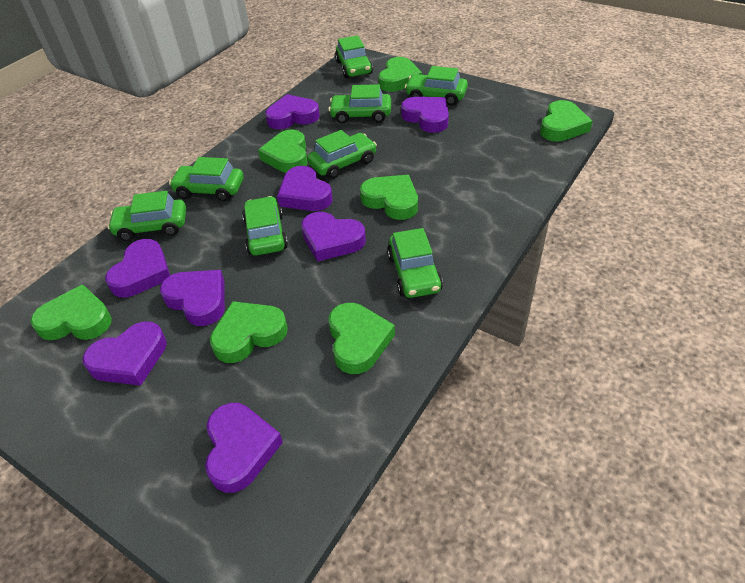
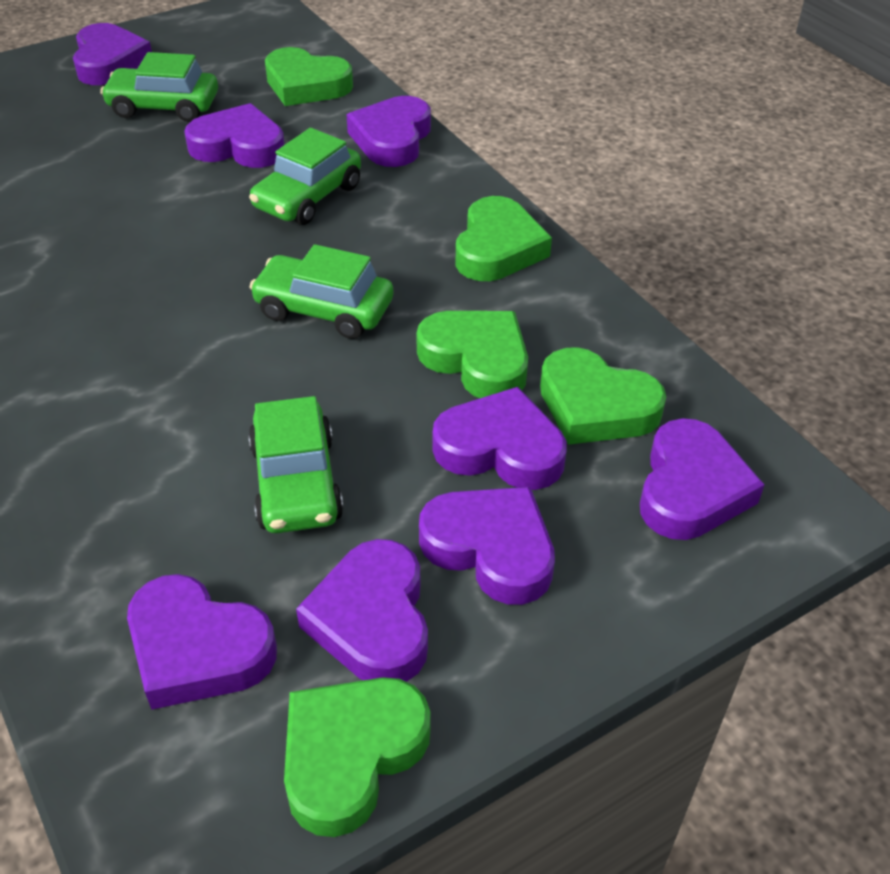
green car: [107,191,186,241] [169,157,244,201] [242,196,288,256] [307,130,377,179] [329,84,391,124] [335,35,373,78] [387,228,443,298] [405,66,468,105] = 8 -> [100,52,218,122] [248,396,344,533] [249,128,361,225] [250,244,393,339] = 4
green heart: [31,285,112,340] [210,301,288,363] [258,130,308,173] [328,303,395,374] [360,175,418,220] [378,57,422,92] [540,100,593,142] = 7 -> [265,47,353,106] [284,677,431,837] [416,311,528,398] [455,196,552,281] [540,347,666,445] = 5

